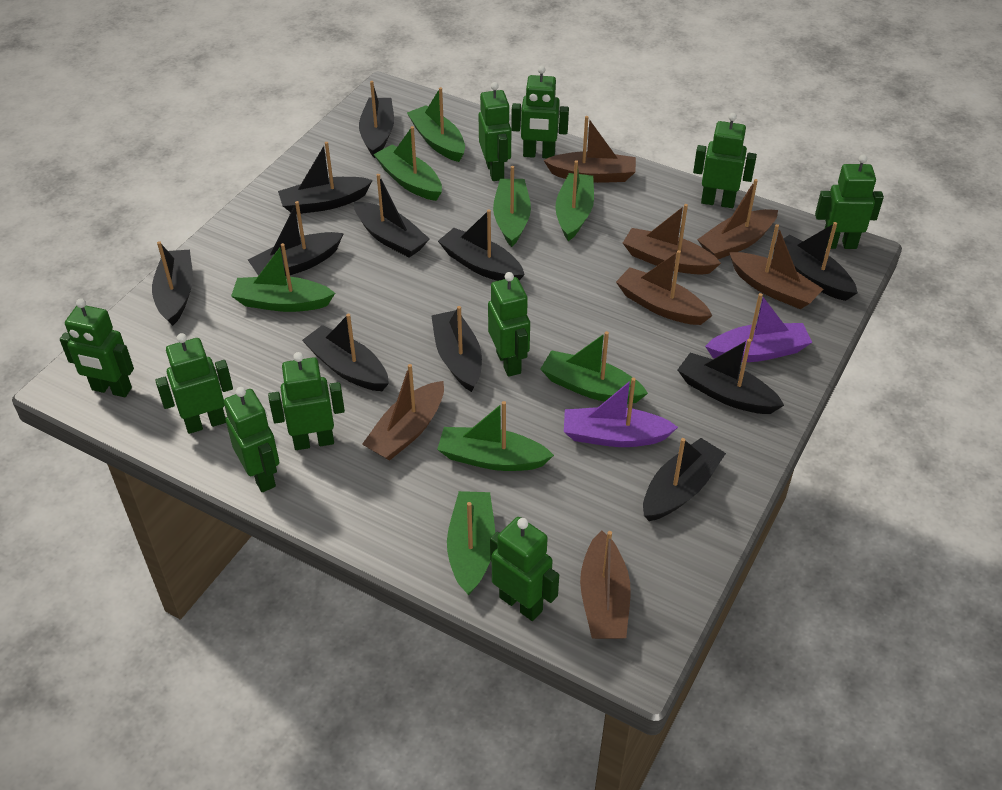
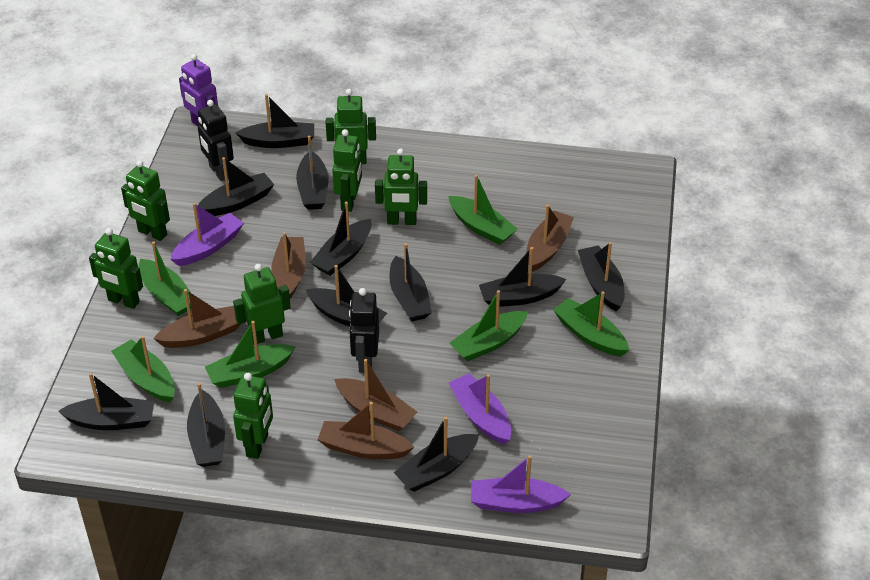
black robot: none = 0 -> [198,100,234,181] [349,288,379,373] = 2
brown boat: [362,364,444,461] [543,116,636,183] [580,530,631,639] [616,250,712,325] [623,204,721,275] [697,179,778,259] [729,224,823,309] = 7 -> [153,289,241,348] [271,232,306,298] [318,402,414,459] [334,359,417,431] [526,205,574,272] = 5
green boat: [231,243,335,312] [374,126,442,201] [407,87,465,162] [437,401,554,471] [447,491,495,595] [493,166,531,247] [540,331,648,404] [555,160,594,241] = 8 -> [111,336,175,403] [139,241,191,316] [205,321,295,388] [448,175,518,245] [449,290,528,362] [553,291,629,357] = 6
green robot: [60,298,134,397] [155,333,233,434] [224,387,279,492] [268,352,345,450] [479,82,511,181] [488,272,530,377] [490,517,559,621] [511,66,569,158] [693,113,757,208] [815,155,884,249] = 10 -> [89,228,143,309] [121,160,170,241] [233,264,291,345] [233,373,273,459] [326,89,376,164] [332,129,362,212] [375,148,427,225] = 7
purple boat: [564,378,678,447] [705,293,812,362] = 2 -> [170,203,244,266] [449,373,511,444] [471,455,571,513] = 3
purple robot: none = 0 -> [179,54,218,126] = 1

